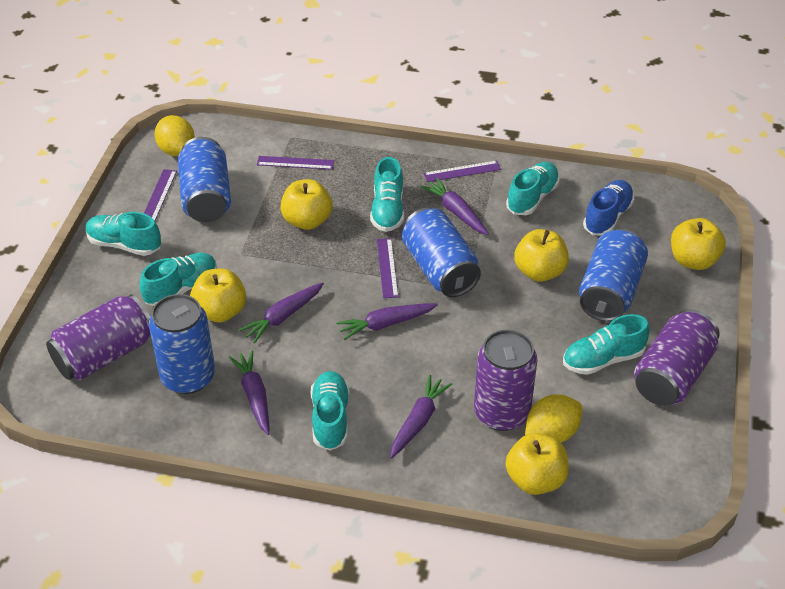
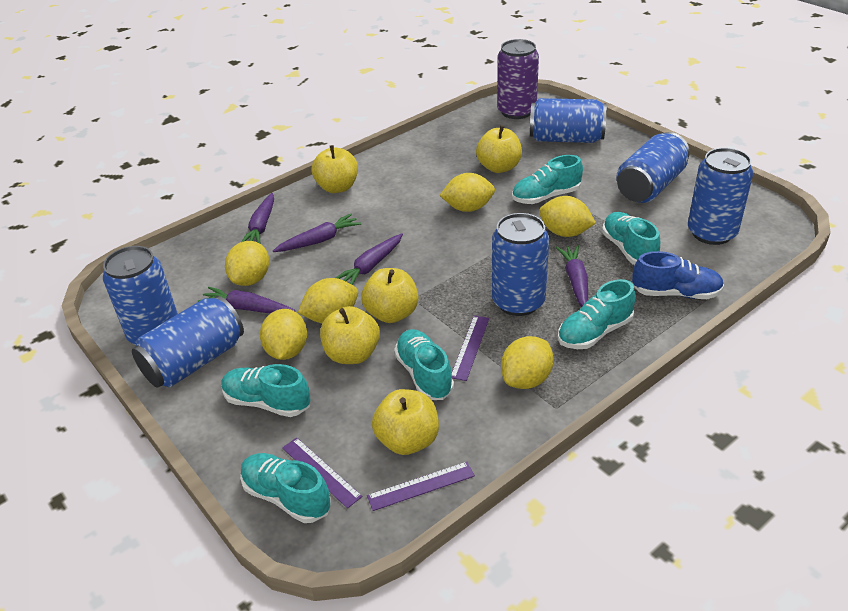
blue can: [149,294,215,394] [178,137,231,222] [402,208,481,297] [579,229,648,322] = 4 -> [103,246,178,345] [132,296,244,388] [492,213,549,316] [530,98,607,143] [616,132,690,203] [688,148,753,245] = 6
purple can: [46,294,151,380] [474,330,538,431] [634,309,720,406] = 3 -> [497,39,539,119] = 1
purple ruler: [144,169,177,221] [257,156,334,170] [377,238,399,298] [423,161,501,182] = 4 -> [282,437,362,508] [367,462,475,511] [452,315,489,381] = 3
yellow lemon: [155,115,195,156] [525,394,583,443] = 2 -> [225,241,269,286] [260,309,307,360] [298,278,358,323] [439,173,495,212] [501,336,554,389] [539,196,596,237] = 6

